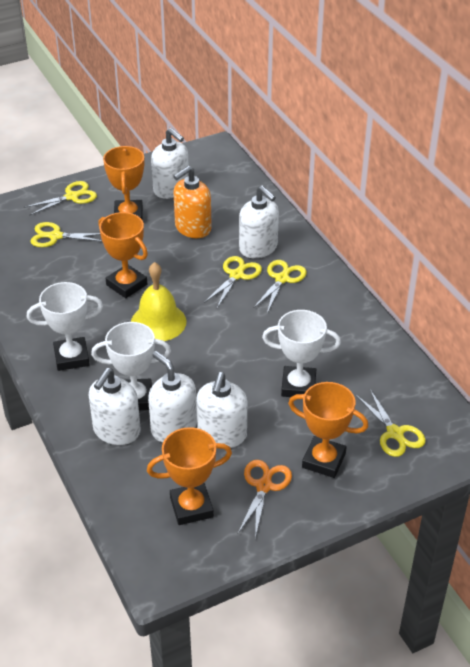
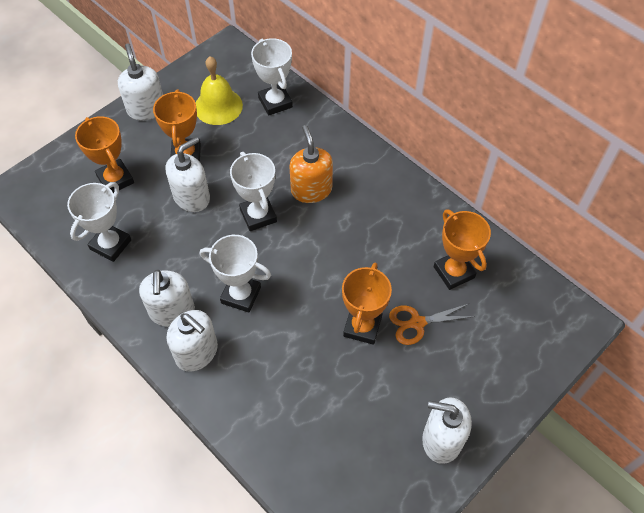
white trophy: [27,282,103,371] [91,322,171,410] [262,310,341,397] = 3 -> [67,182,131,262] [200,235,271,313] [230,152,277,231] [251,38,293,116] = 4
yellow scissors: [24,181,97,216] [30,222,102,247] [204,256,262,308] [254,260,307,313] [356,389,426,457] = 5 -> none = 0

